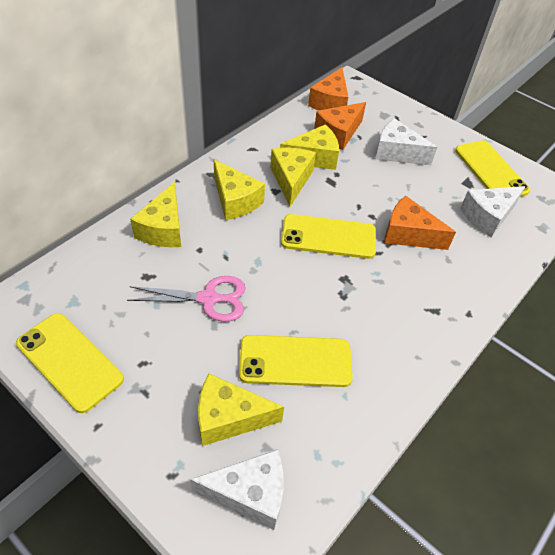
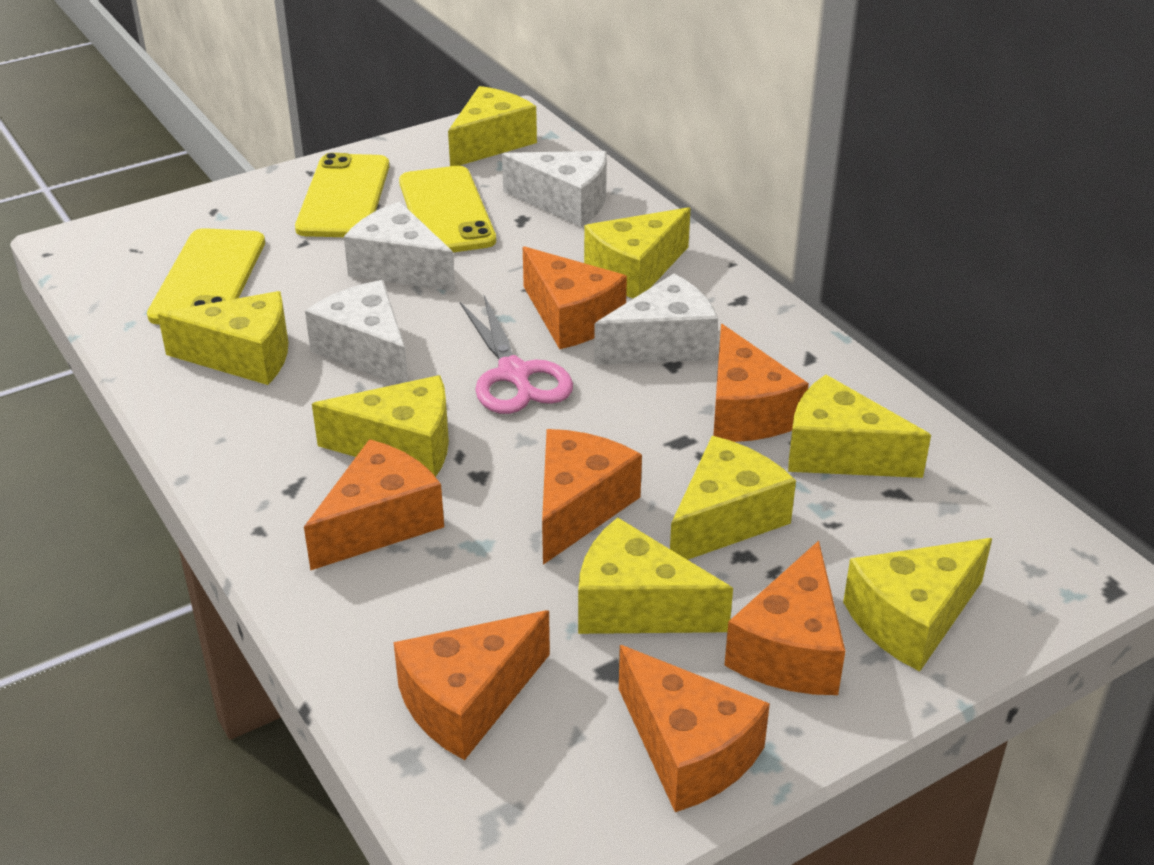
orange cheese: [308,67,348,111] [314,102,366,150] [384,196,456,250] = 3 -> [304,439,444,570] [393,610,550,760] [523,246,627,349] [542,429,642,565] [619,645,770,812] [713,324,809,442] [724,541,845,695] = 7
white cheese: [190,449,284,530] [375,118,437,165] [460,186,525,238] = 3 -> [305,280,408,384] [344,202,455,292] [502,151,607,227] [594,274,718,365] = 4
yellow cheese: [130,182,181,247] [198,373,284,446] [214,159,265,220] [270,148,316,206] [280,124,339,170] = 5 -> [158,291,288,385] [312,375,449,477] [448,86,537,166] [578,517,733,634] [584,207,691,299] [670,436,796,560] [788,375,931,478] [843,538,992,671] = 8
yellow phone: [16,313,124,413] [239,335,353,387] [281,214,376,259] [455,140,530,197] = 4 -> [147,228,265,325] [295,153,389,237] [399,166,496,252] = 3

